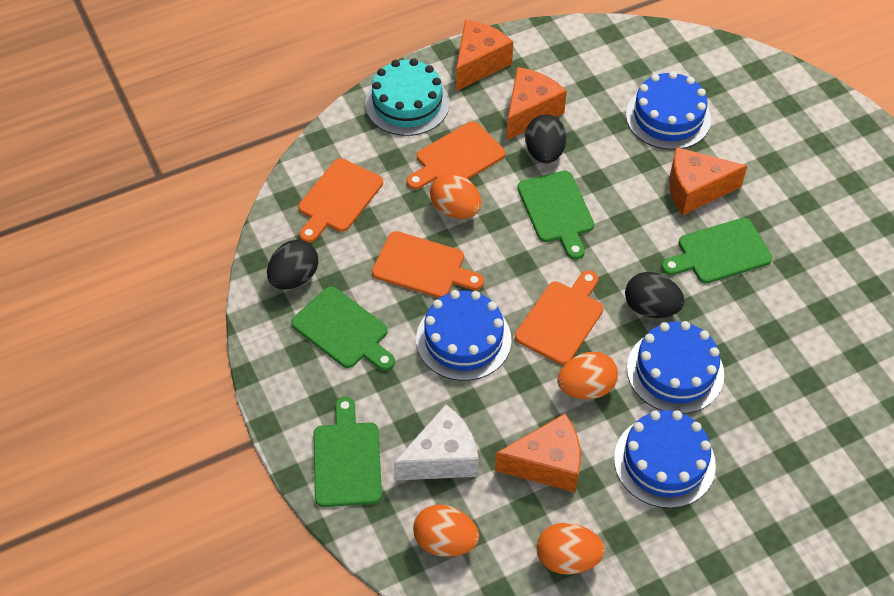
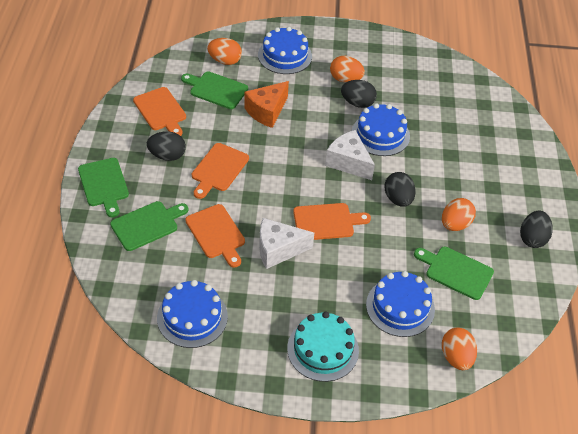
black egg: [267,240,318,290] [525,115,567,163] [625,272,685,318] = 3 -> [147,131,186,161] [341,80,377,108] [384,172,416,207] [520,211,553,248] = 4
orange cheese: [456,20,513,91] [495,413,581,492] [507,67,567,140] [669,147,747,216] = 4 -> [244,81,289,128] = 1
white cheese: [394,404,478,480] = 1 -> [259,218,314,269] [325,130,375,180] = 2

